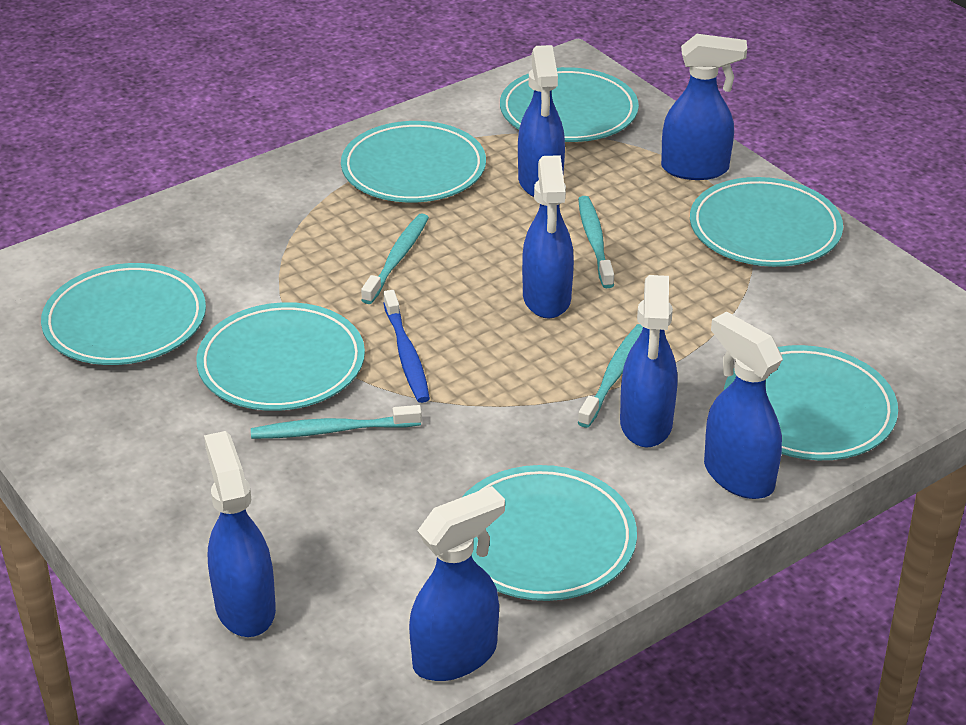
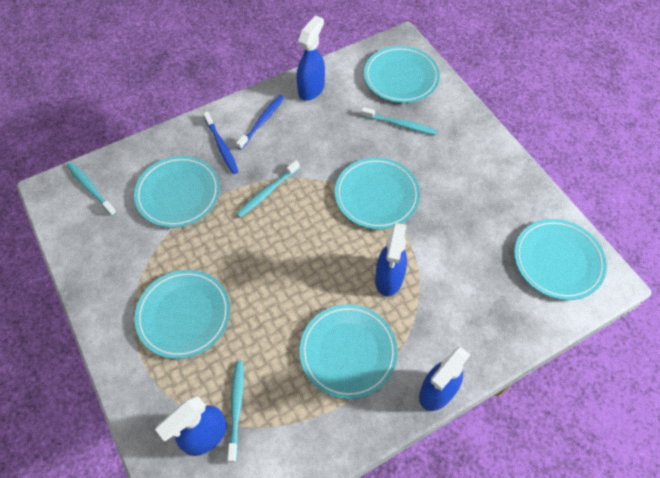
blue spray bottle: [204,431,276,637] [409,486,505,681] [518,45,565,197] [522,155,574,319] [620,275,677,447] [661,34,747,180] [704,312,783,499] = 7 -> [155,396,227,456] [297,15,325,101] [375,223,407,297] [419,347,470,411] = 4
blue toothbrush: [383,290,430,403] = 1 -> [203,111,239,174] [236,95,284,150] = 2
turquoise plate: [41,263,206,365] [196,302,365,411] [341,121,486,202] [461,465,637,601] [500,67,639,142] [690,177,843,267] [724,345,898,460] = 7 -> [134,156,220,228] [134,270,230,359] [300,304,398,399] [335,157,420,230] [364,46,440,103] [514,219,607,300] = 6

